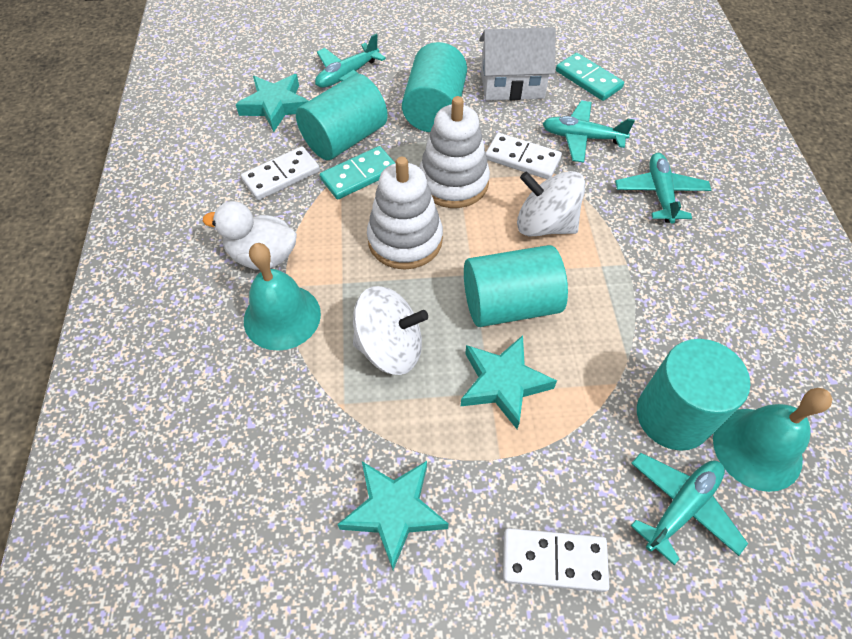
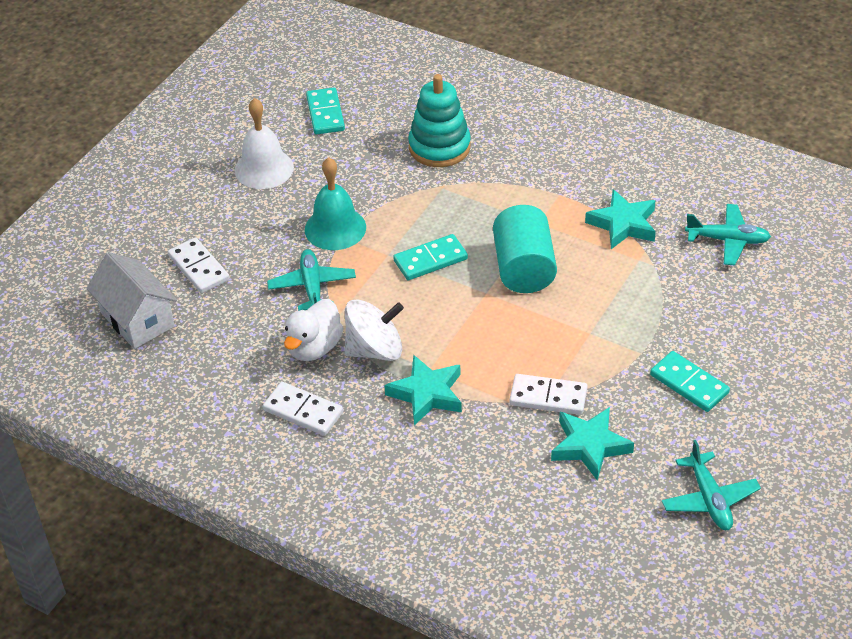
turquoise bell: [244,243,321,351] [713,388,832,492] = 2 -> [305,157,366,250] = 1
turquoise cylinder: [296,74,388,160] [402,42,467,132] [464,245,568,327] [637,339,750,451] = 4 -> [493,205,557,293] = 1
turquoise domino: [320,146,395,199] [556,53,624,101] = 2 -> [306,87,345,135] [393,234,468,280] [650,351,730,412] = 3
turquoise plane: [315,34,386,88] [542,101,635,163] [615,153,711,224] [631,453,748,565] = 4 -> [267,249,356,311] [662,440,761,530] [685,204,771,266] = 3
turquoise stacking toy: none = 0 -> [408,74,471,167] = 1
white bell: none = 0 -> [234,98,294,189] = 1
white spinning top: [353,286,428,375] [517,171,585,237] = 2 -> [345,299,404,361] = 1
white stacking toy: [367,157,443,270] [419,96,490,208] = 2 -> none = 0

